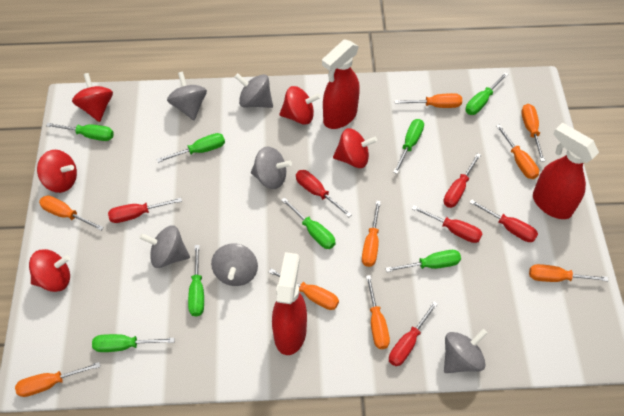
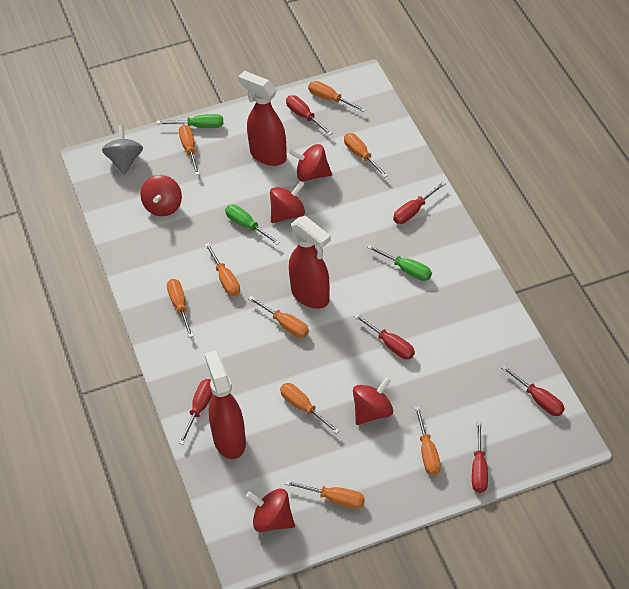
green screwdriver: [46,123,114,141] [92,334,175,352] [157,133,225,163] [188,245,204,316] [281,197,336,249] [385,250,461,272] [393,119,424,174] [465,72,508,115] = 8 -> [157,114,223,128] [225,204,280,245] [367,245,432,281] = 3
grey spinning top: [139,225,190,268] [167,72,207,120] [211,243,258,286] [235,73,273,108] [251,147,292,189] [444,329,487,373] = 6 -> [102,125,143,174] = 1

